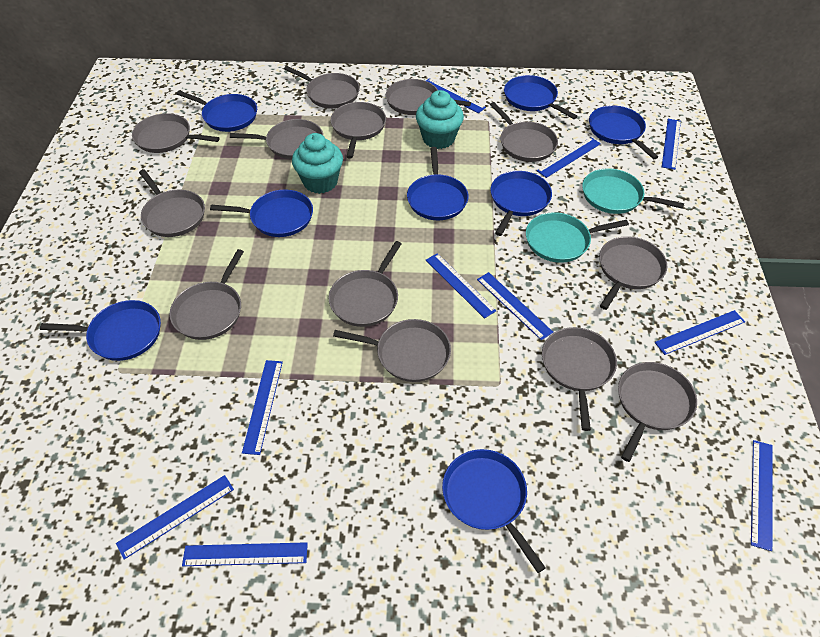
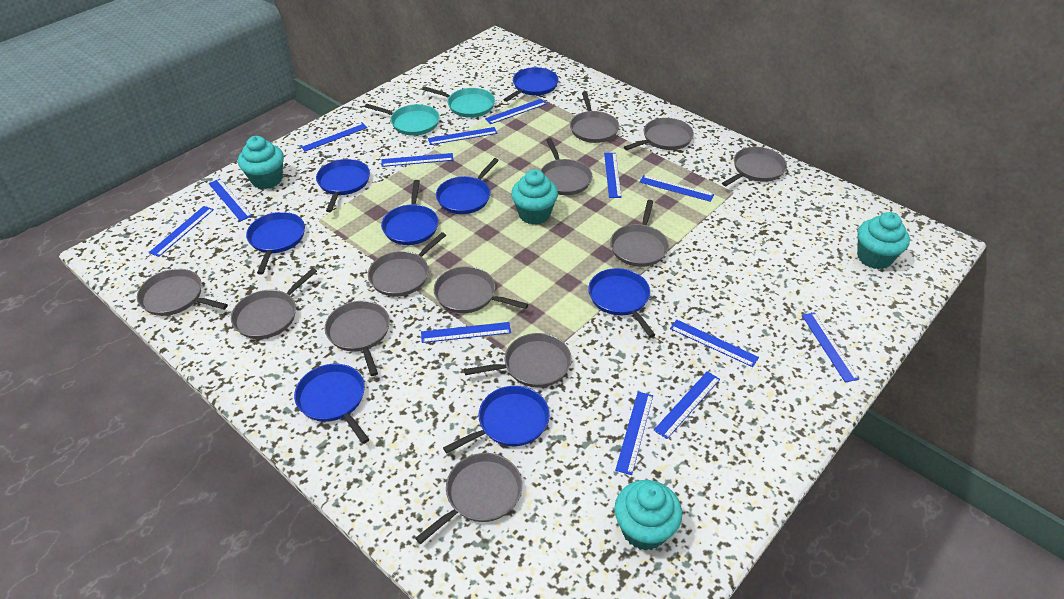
blue ruler: [116,475,234,560] [182,542,308,566] [242,360,283,455] [426,78,486,113] [426,253,497,319] [477,272,553,340] [537,137,601,178] [655,310,745,355] [662,119,681,170] [751,440,773,551] = 10 -> [149,206,214,257] [209,179,252,221] [300,122,368,151] [381,153,453,167] [421,322,511,343] [428,127,498,145] [485,99,547,124] [604,153,622,198] [615,392,653,475] [639,175,714,202] [654,371,720,439] [670,320,759,367] [802,312,859,383] = 13
grey pan: [132,113,220,153] [139,170,205,237] [170,249,244,340] [230,119,323,159] [284,66,360,109] [329,241,402,327] [330,102,386,159] [333,319,451,382] [386,79,471,115] [490,102,558,162] [542,327,617,431] [599,236,667,310] [618,362,697,462] = 13 -> [137,269,228,316] [231,268,317,339] [325,301,390,376] [368,232,446,297] [415,453,522,544] [434,266,528,313] [464,333,572,388] [540,138,592,195] [570,92,619,143] [610,200,669,267] [624,118,694,150] [722,147,787,186] = 12
turquoise cupcake: [292,133,343,194] [416,90,464,149] = 2 -> [238,136,284,189] [511,169,558,225] [614,480,682,551] [857,212,910,269] = 4

